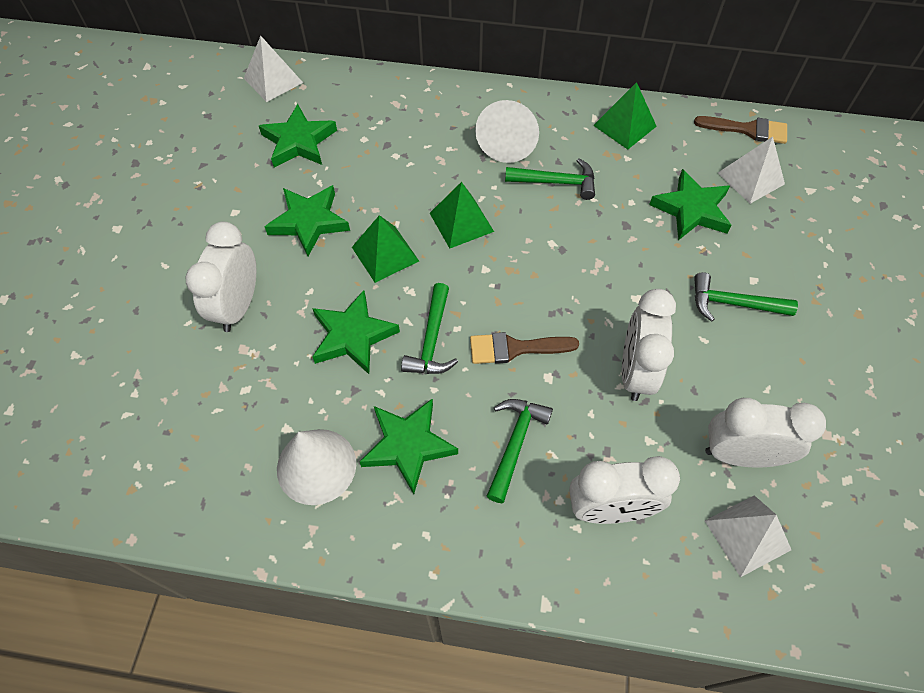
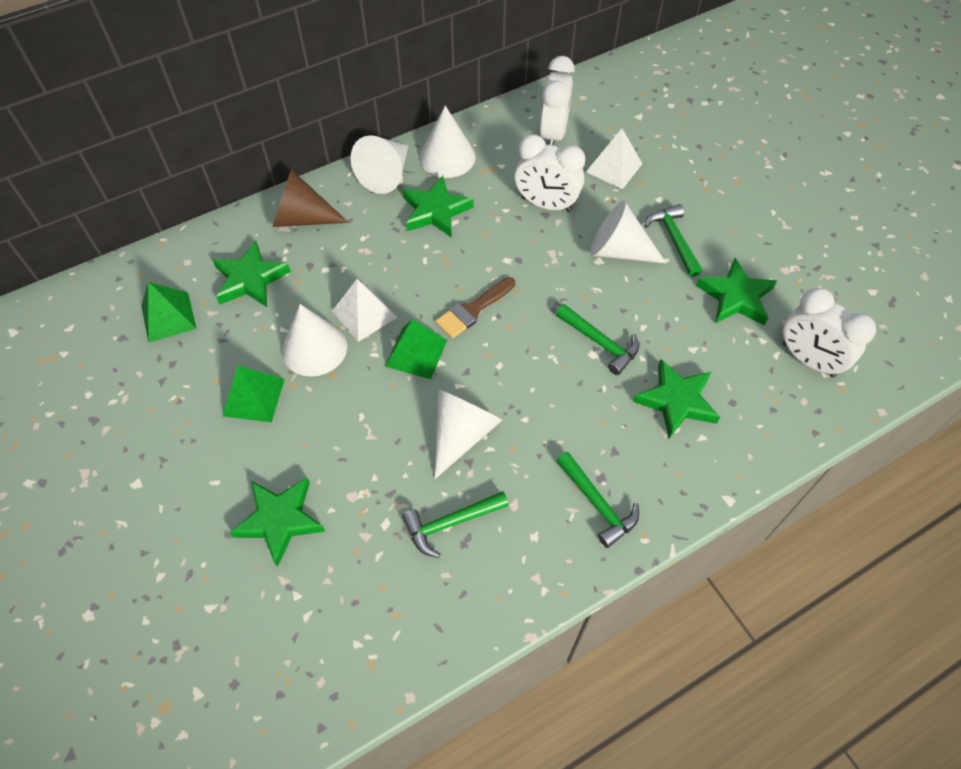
brown brush: [470,332,579,364] [694,116,787,144] = 2 -> [435,277,515,338] = 1
brown cone: none = 0 -> [273,169,349,227] = 1
white clock: [186,222,256,332] [569,456,680,524] [622,289,676,401] [705,398,826,467] = 4 -> [515,134,585,212] [540,56,575,145] [783,287,876,378] = 3
white cone: [277,429,356,505] [475,100,539,163] = 2 -> [282,304,347,377] [351,135,408,194] [420,106,476,178] [434,389,502,479] [590,201,666,264] = 5
white pyramid: [244,36,303,102] [705,495,791,577] [718,136,785,204] = 3 -> [332,279,397,342] [586,129,643,189] = 2

